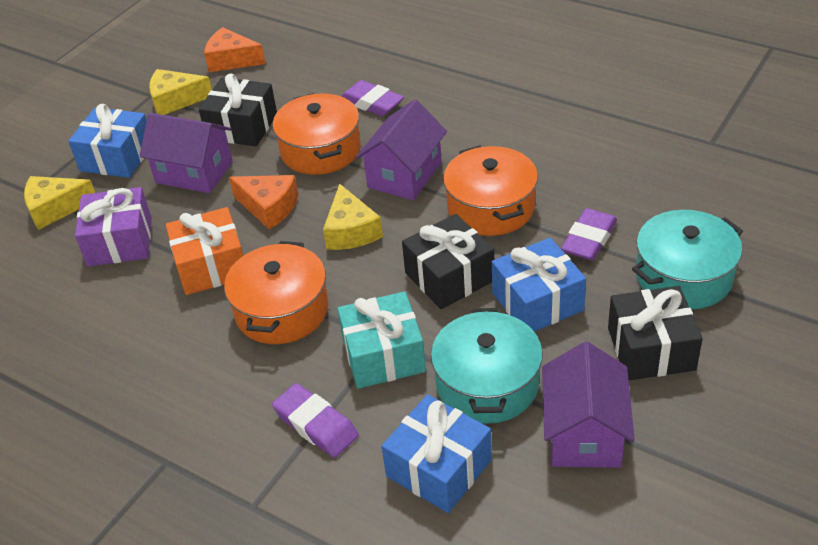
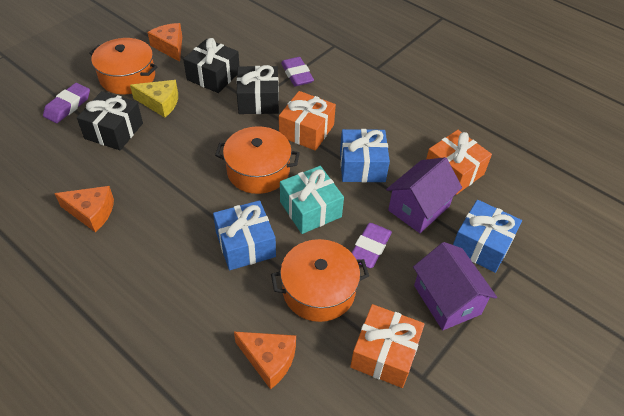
orange cheese: [204,27,265,72] [229,175,299,230] = 2 -> [54,186,114,232] [148,23,182,62] [234,332,296,390] = 3
orange gift: [166,207,243,295] = 1 -> [279,91,336,151] [350,304,425,388] [426,130,492,195] = 3
purple gift: [75,187,152,267] = 1 -> none = 0
purple house: [140,113,233,193] [356,100,447,200] [542,341,635,468] = 3 -> [386,157,462,233] [413,242,497,330] = 2
turquoise pot: [431,308,543,424] [632,210,743,310] = 2 -> none = 0
yellow cheese: [24,176,95,230] [149,69,212,115] [323,183,383,250] = 3 -> [130,80,178,118] = 1

